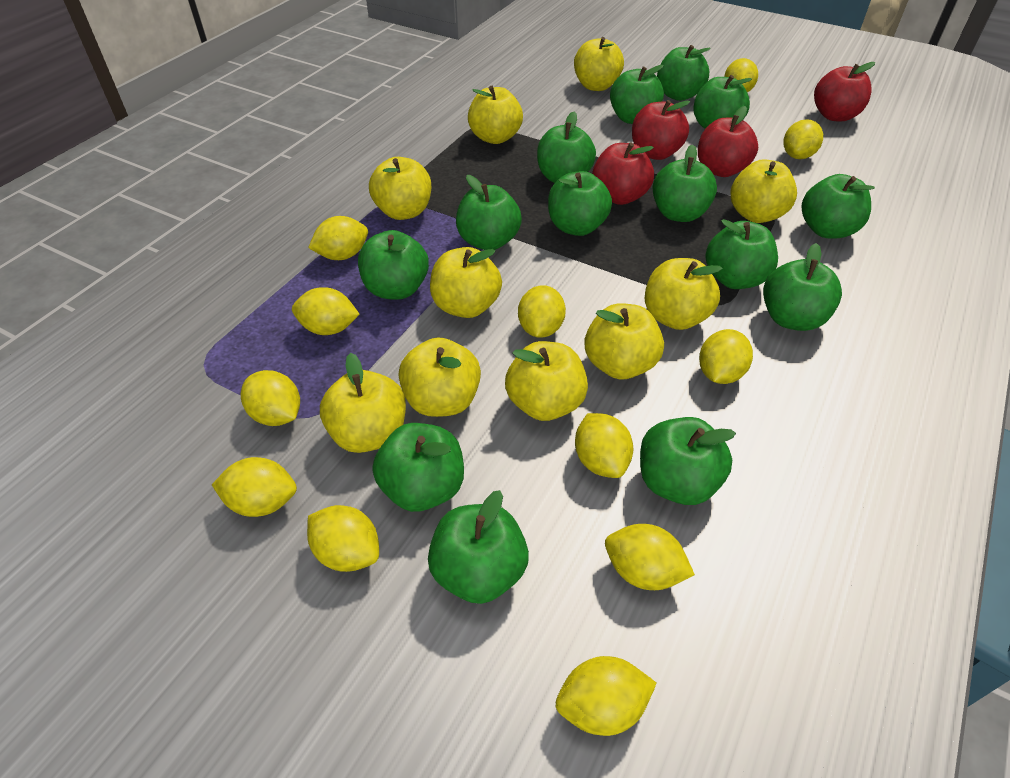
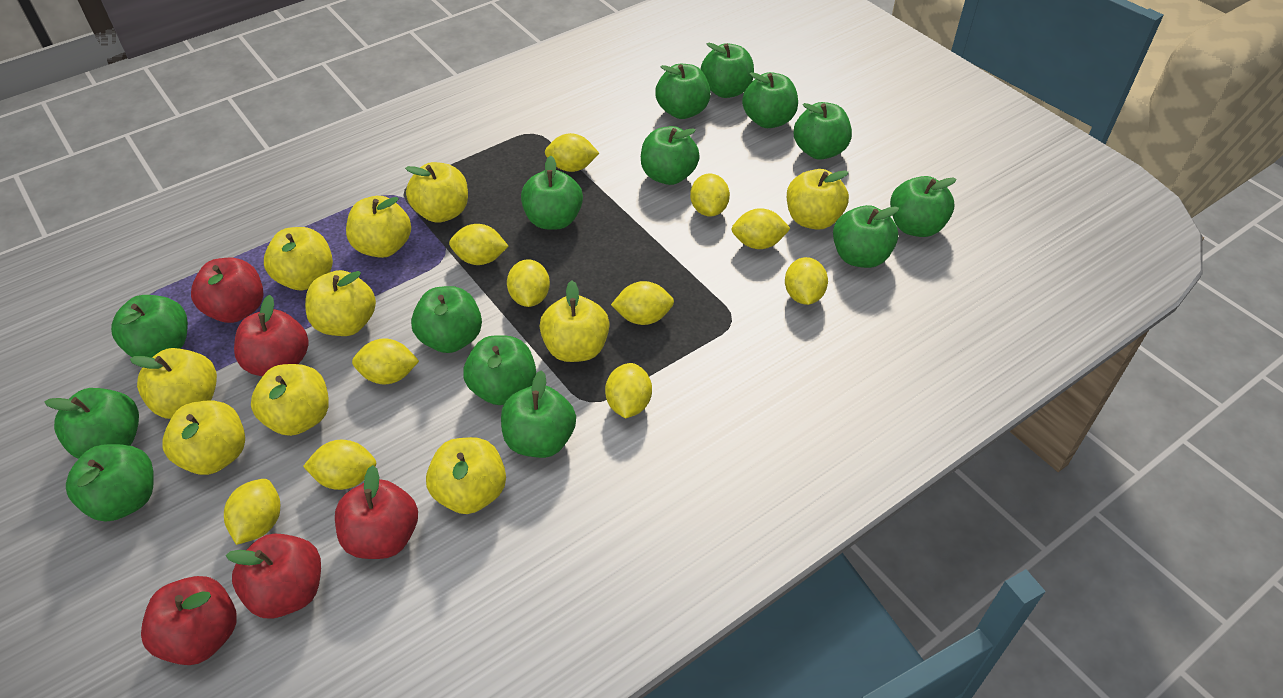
red apple: [592,142,654,205] [632,100,690,160] [698,106,758,177] [814,62,875,121] = 4 -> [141,576,237,665] [191,258,263,323] [226,534,321,619] [234,295,309,376] [335,465,418,559] = 5
yellow lemon: [212,457,297,517] [241,370,300,426] [292,287,360,335] [307,505,379,572] [308,216,368,260] [518,285,566,338] [556,656,657,736] [575,413,633,478] [605,524,695,590] [699,329,753,384] [724,58,758,92] [784,119,823,159] = 12 -> [224,479,280,545] [303,440,376,490] [352,338,419,384] [449,224,508,265] [507,259,550,307] [545,133,599,172] [605,363,652,419] [611,281,674,325] [690,173,730,217] [731,208,791,249] [785,257,828,305] = 11

